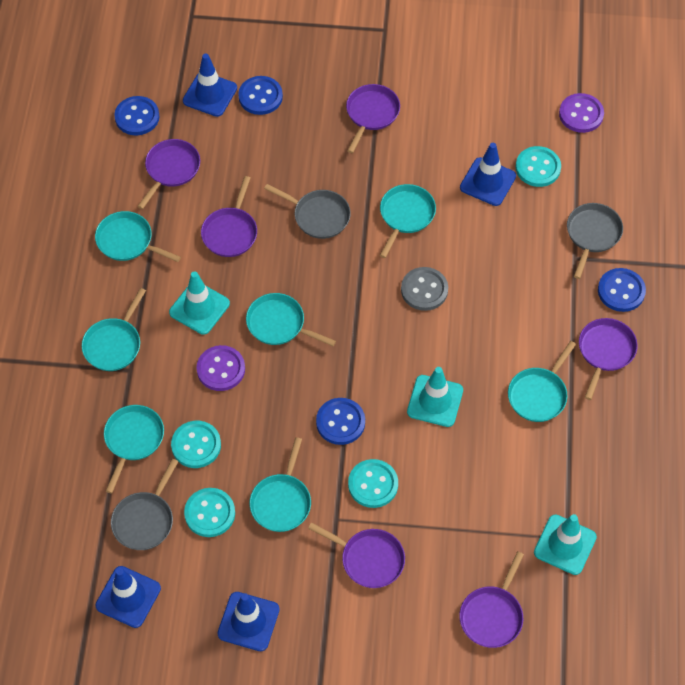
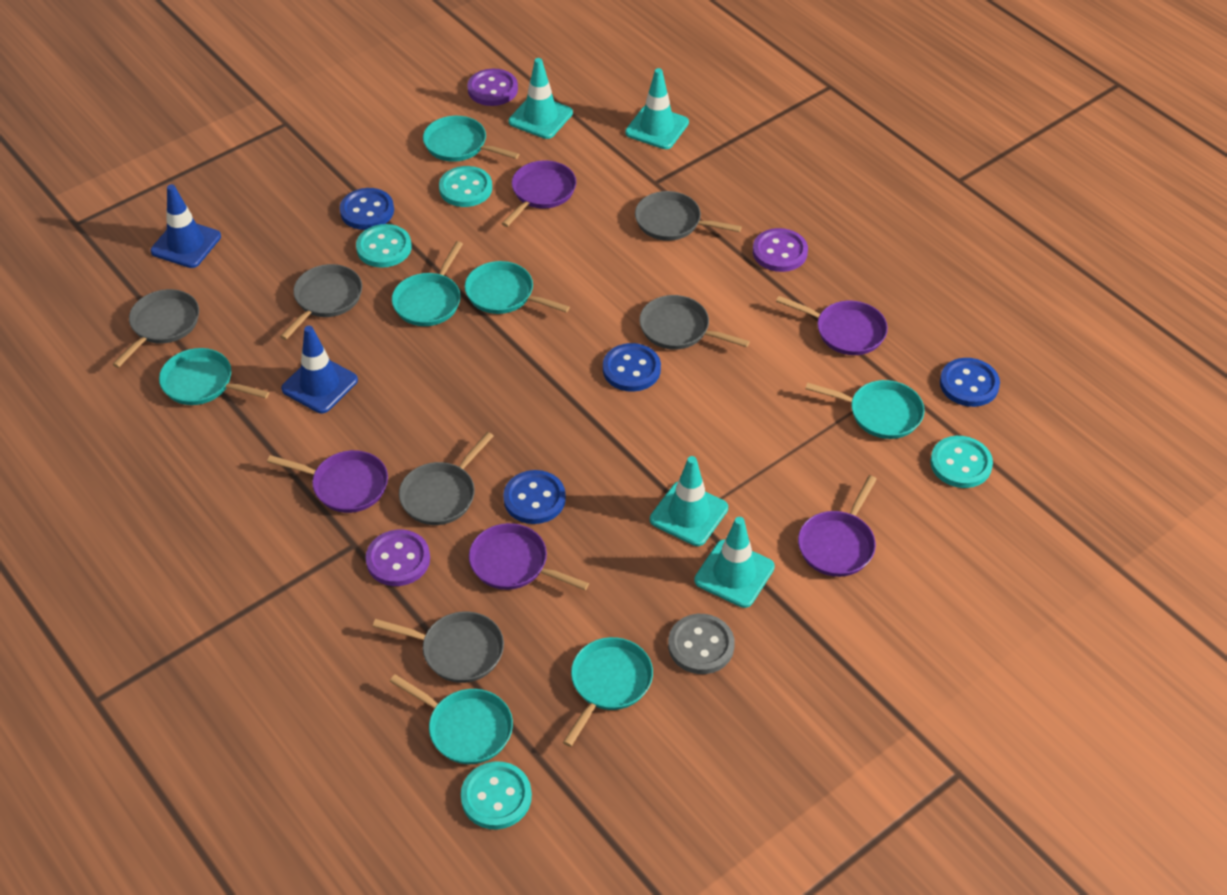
blue traffic cone: [95,566,161,628] [183,53,237,117] [217,592,280,651] [460,143,516,206] = 4 -> [151,184,221,268] [281,326,358,413] = 2
grey pan: [111,459,178,550] [264,184,351,239] [567,203,623,279] = 3 -> [112,289,199,368] [280,264,362,340] [373,611,504,683] [399,432,494,525] [635,191,742,241] [639,295,750,350] = 6
purple button: [197,345,245,391] [559,93,604,133] = 2 -> [366,530,430,586] [467,69,518,106] [753,228,808,272] = 3
purple pan: [137,139,200,209] [201,176,257,257] [308,522,405,588] [346,84,400,153] [459,551,524,648] [579,318,638,400] = 6 -> [267,450,388,513] [469,523,589,590] [502,160,576,227] [776,296,888,355] [798,475,877,577] = 5
turquoise traffic cone: [169,271,230,335] [407,367,463,427] [534,514,597,575] = 3 -> [508,58,573,139] [625,68,689,149] [650,456,728,546] [694,517,775,608] = 4

